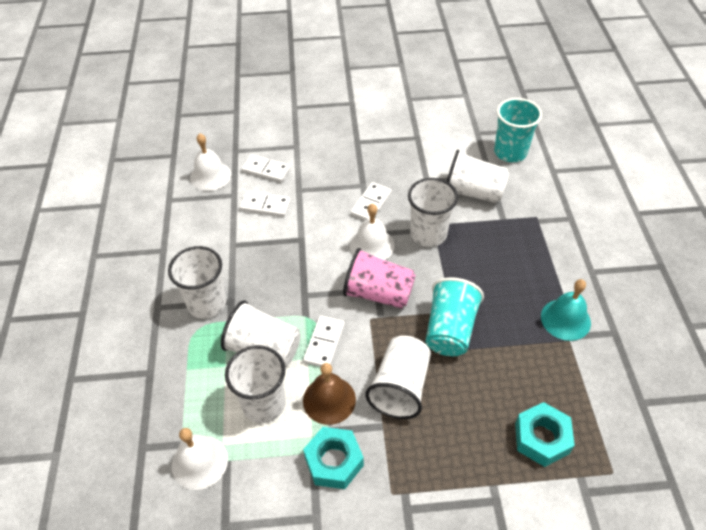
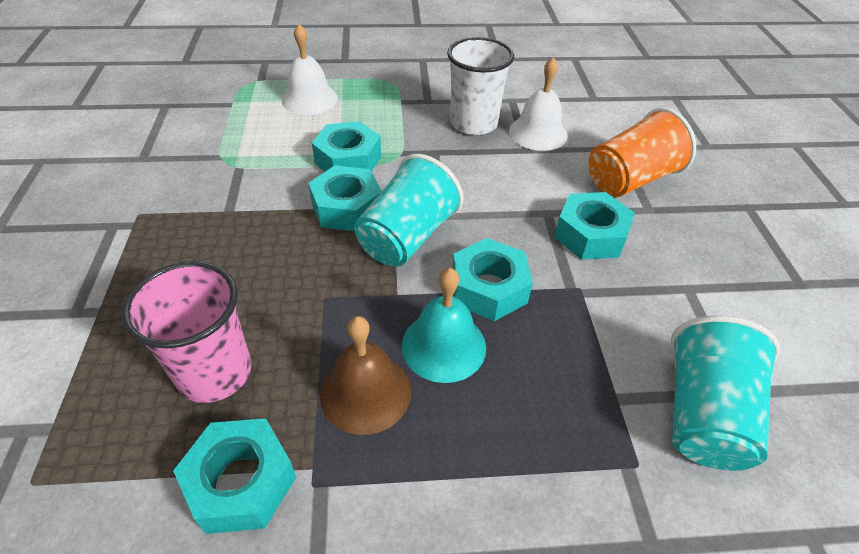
orange cup: none = 0 -> [589,108,696,197] = 1
turquoise nut: [303,427,364,489] [515,402,575,467] = 2 -> [173,418,296,534] [308,165,382,231] [312,121,381,172] [452,238,533,321] [554,192,635,260] = 5
white bell: [172,428,228,490] [190,133,231,191] [350,203,395,260] = 3 -> [282,24,338,115] [509,57,568,151] = 2
white cup: [168,246,226,319] [221,300,301,366] [225,345,286,423] [365,336,431,419] [408,178,458,247] [447,150,509,203] = 6 -> [447,37,514,135] = 1
white domino: [240,191,291,217] [242,155,291,182] [303,316,345,367] [351,182,392,220] = 4 -> none = 0

